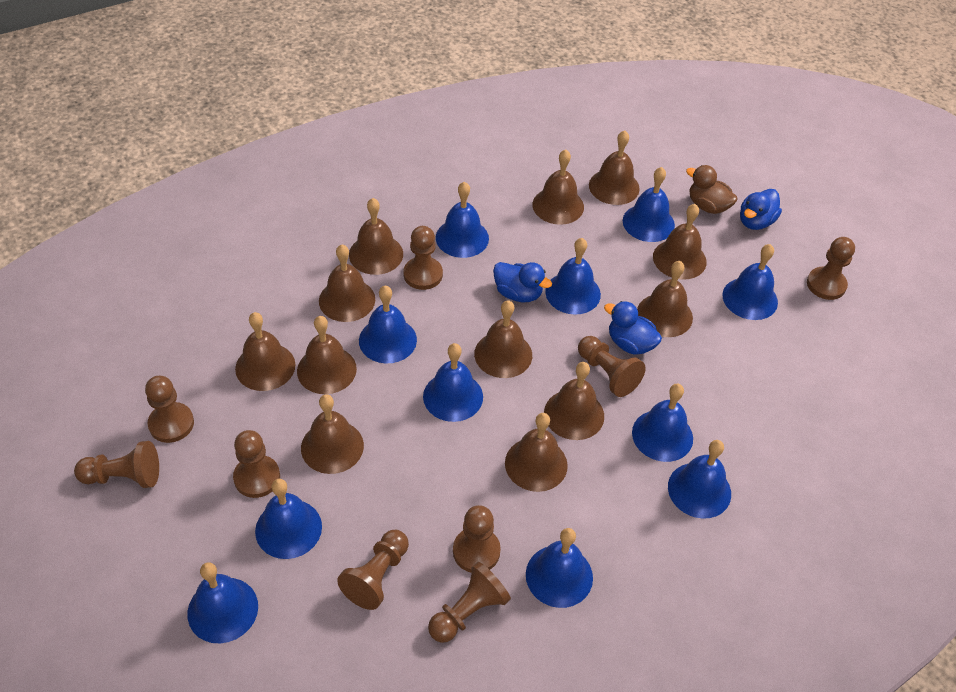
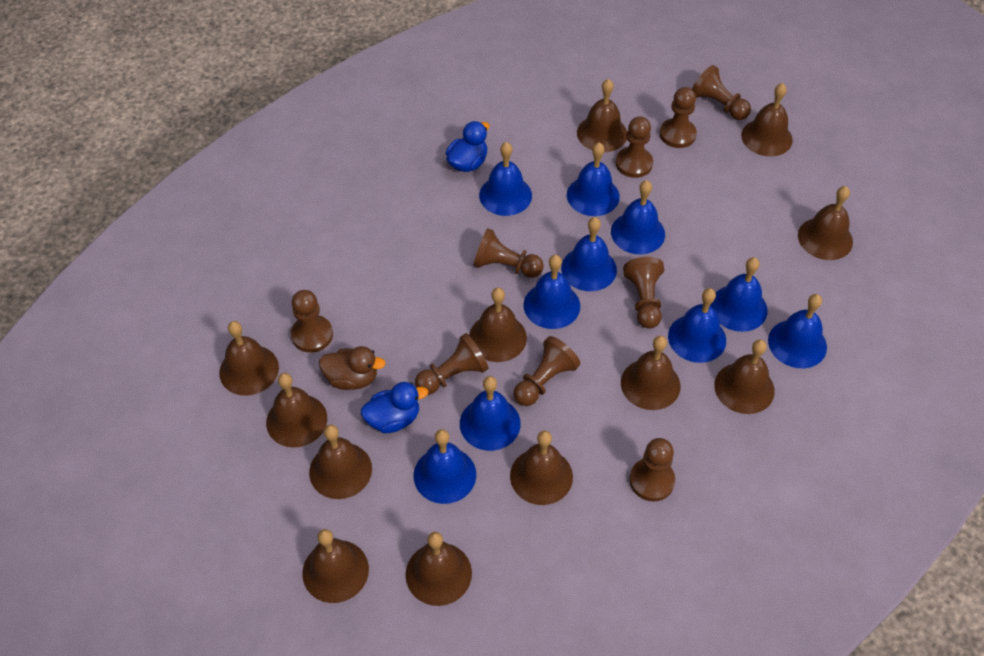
blue bell: [187,562,258,643] [255,479,322,559] [359,286,417,364] [423,343,483,422] [436,182,489,258] [526,528,593,608] [545,238,601,315] [623,167,675,242] [632,384,693,462] [668,440,731,519] [722,244,778,320] = 11 -> [414,429,476,504] [460,376,521,451] [479,142,532,216] [524,255,580,329] [561,217,617,291] [567,142,620,216] [611,180,665,254] [668,288,726,363] [710,257,767,332] [768,294,827,368] = 10
blue duck: [493,262,552,302] [604,301,662,355] [740,189,782,230] = 3 -> [361,382,428,433] [446,121,489,172] = 2

